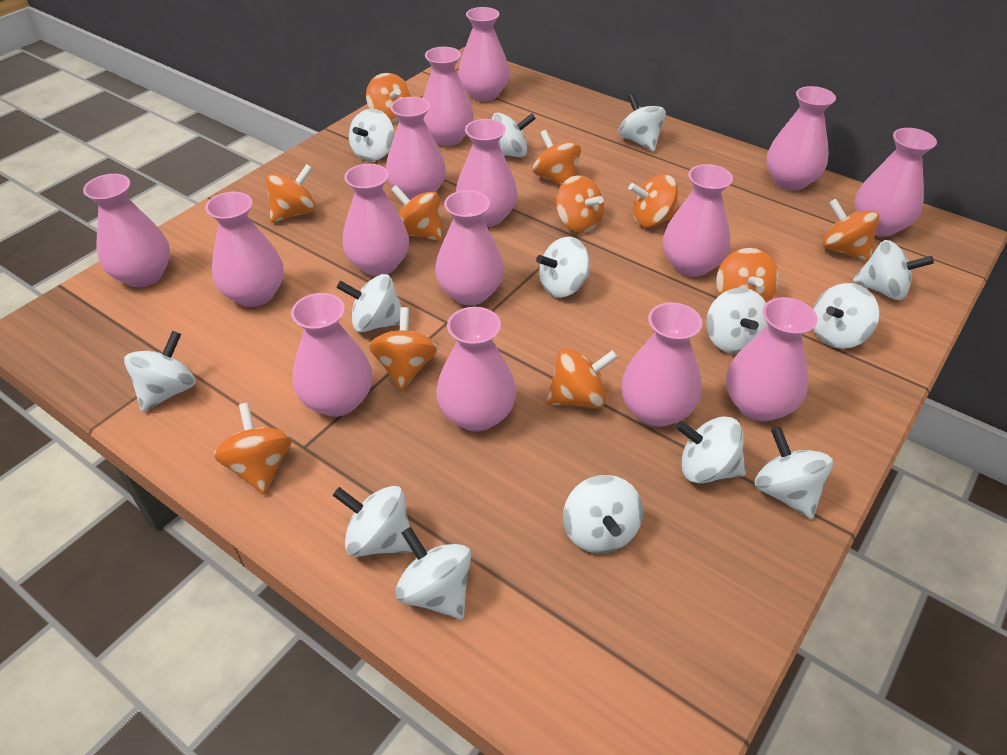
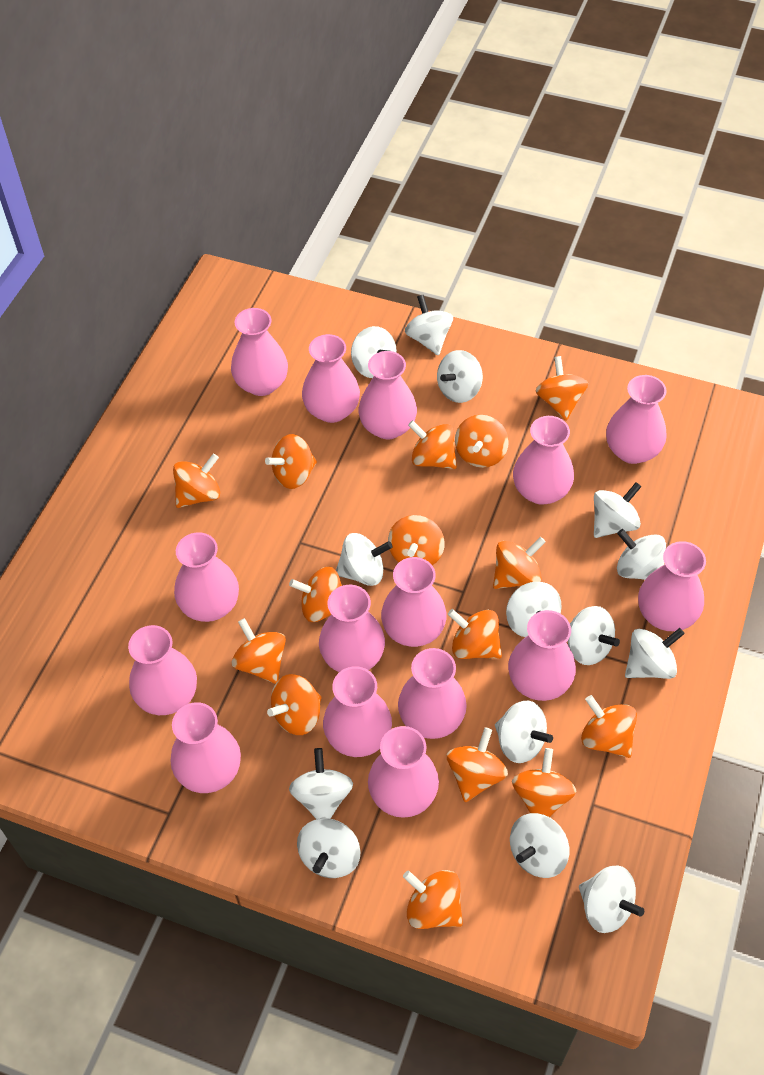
orange spinning top: [214,402,292,495] [266,164,316,223] [366,73,412,123] [369,307,438,391] [391,185,442,241] [533,130,581,185] [546,348,618,408] [556,175,604,233] [628,174,679,227] [716,248,779,303] [822,199,880,262] = 11 -> [173,453,220,508] [232,618,286,684] [265,434,317,489] [267,674,322,735] [289,567,342,622] [388,515,445,565] [403,870,463,929] [408,420,457,469] [447,727,508,802] [448,609,502,659] [455,415,509,468] [493,537,546,589] [512,748,576,817] [536,356,588,421] [581,695,637,758] = 15

